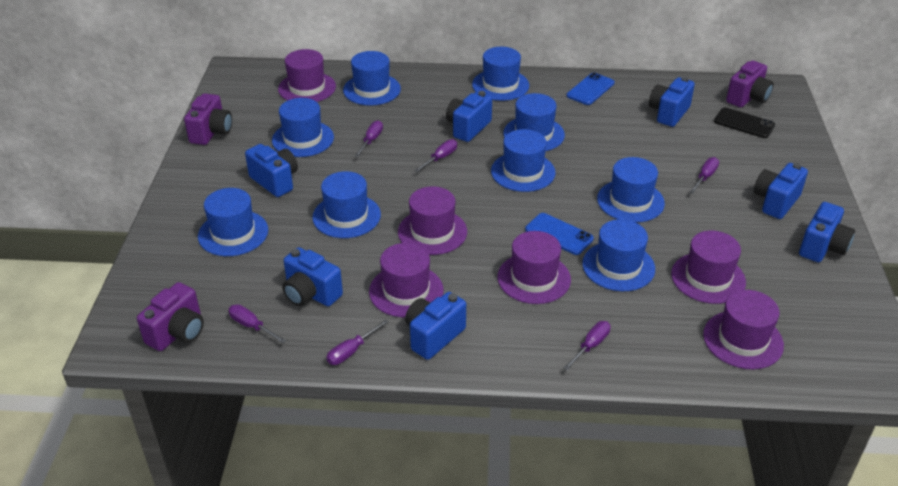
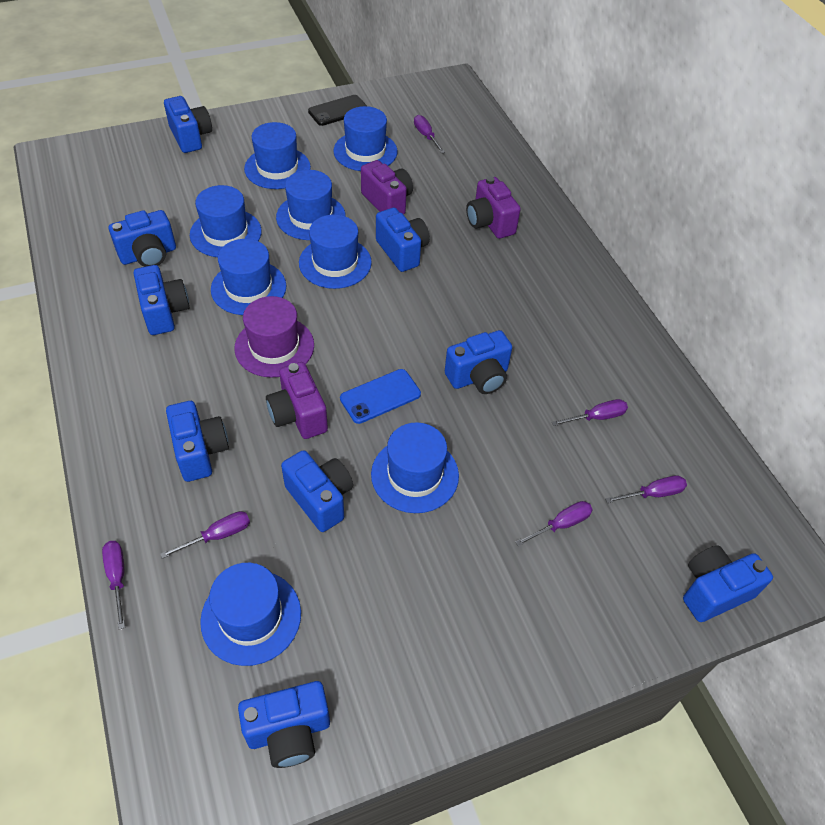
blue camera: [245,144,298,197] [282,247,343,306] [405,292,466,360] [446,91,492,142] [649,77,695,127] [754,163,808,219] [799,202,855,262] = 7 -> [109,210,176,267] [134,265,189,335] [164,96,212,153] [166,401,229,482] [238,681,330,768] [281,450,353,532] [376,208,430,272] [445,330,512,394] [683,545,773,622] = 9
blue hat: [198,188,268,256] [272,98,334,157] [312,171,381,238] [343,51,401,106] [472,47,529,101] [491,129,556,192] [503,93,565,151] [582,219,655,291] [597,157,665,223] = 9 -> [190,185,262,257] [200,563,301,666] [211,239,287,315] [244,122,311,189] [276,170,346,240] [299,214,372,289] [333,106,397,171] [371,423,459,513] = 8
blue phone: [525,213,594,255] [567,73,615,105] = 2 -> [340,369,421,424] = 1
purple hat: [278,49,336,102] [369,243,443,317] [398,187,467,255] [497,231,571,304] [671,231,746,304] [703,290,784,369] = 6 -> [234,296,314,378] = 1

